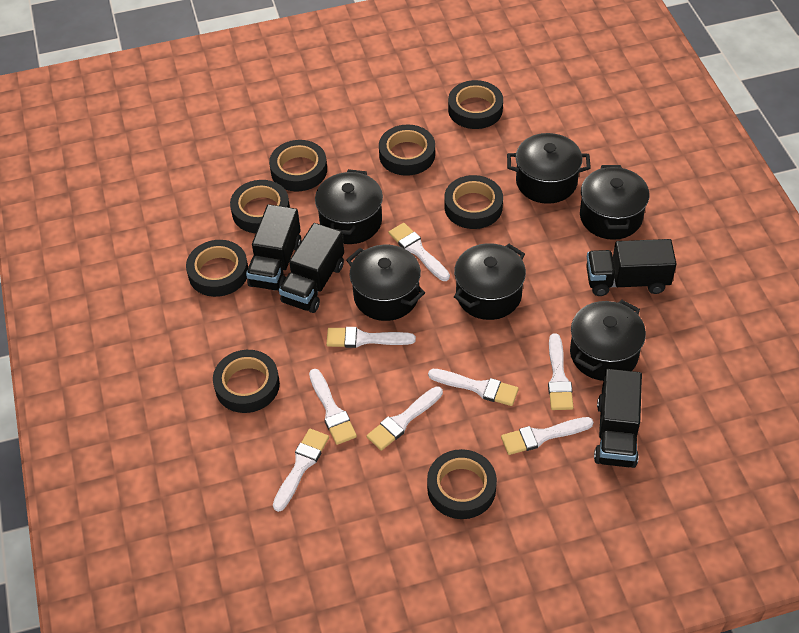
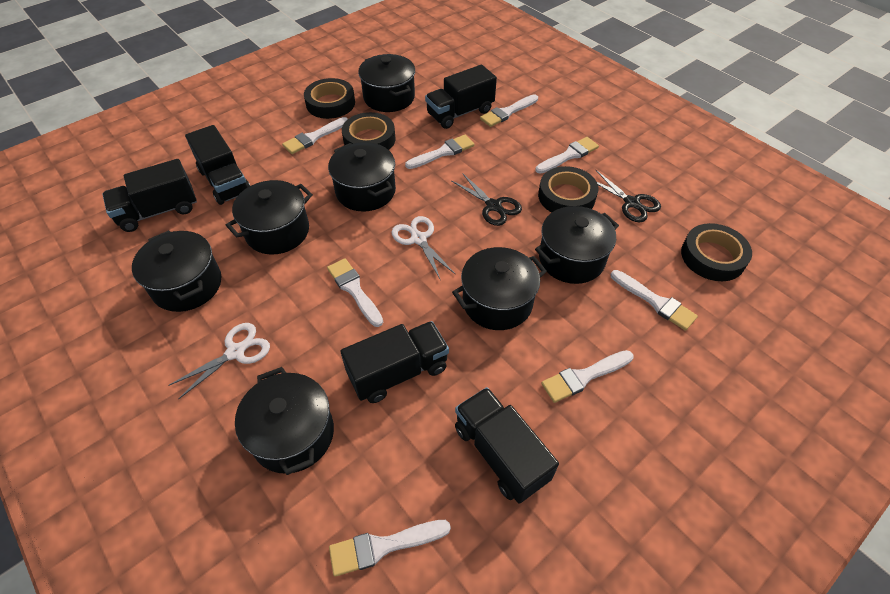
black pot: [315,169,383,244] [346,245,425,321] [454,243,526,320] [507,133,591,204] [570,300,646,381] [580,165,649,240] = 6 -> [132,230,221,312] [226,180,313,254] [235,367,334,475] [328,142,396,212] [358,54,415,112] [452,247,547,330] [535,206,619,284] = 7
black scissors: none = 0 -> [452,173,522,226] [596,170,661,222] = 2
black tape: [186,240,248,297] [213,350,280,413] [230,180,290,233] [269,140,327,191] [379,124,435,176] [427,449,497,519] [444,175,503,229] [448,80,503,129] = 8 -> [304,78,355,119] [342,112,395,150] [538,166,599,212] [681,223,752,281] = 4
black truck: [246,204,302,291] [279,223,344,313] [586,239,677,296] [594,369,642,468] = 4 -> [103,159,197,232] [185,125,250,205] [340,321,449,403] [425,65,497,129] [455,387,559,504] = 5
white scissors: none = 0 -> [168,323,270,400] [392,216,455,279] = 2

